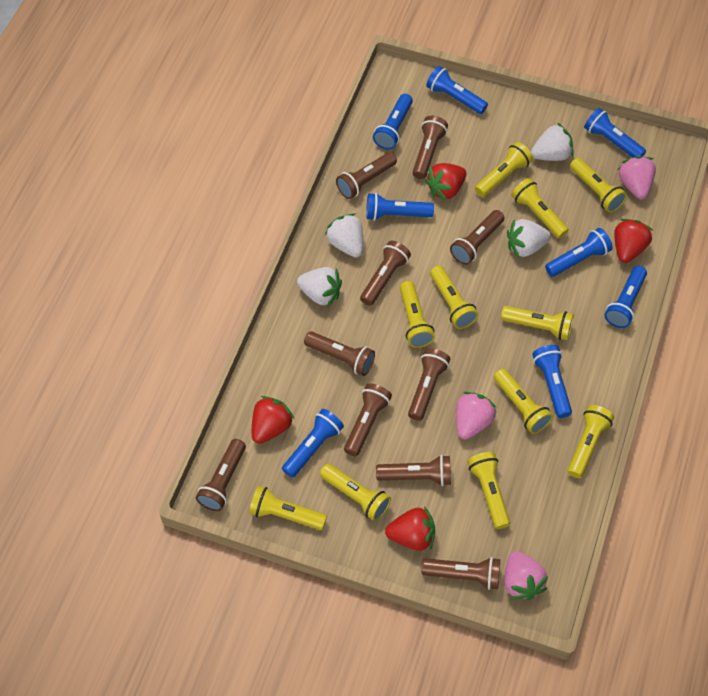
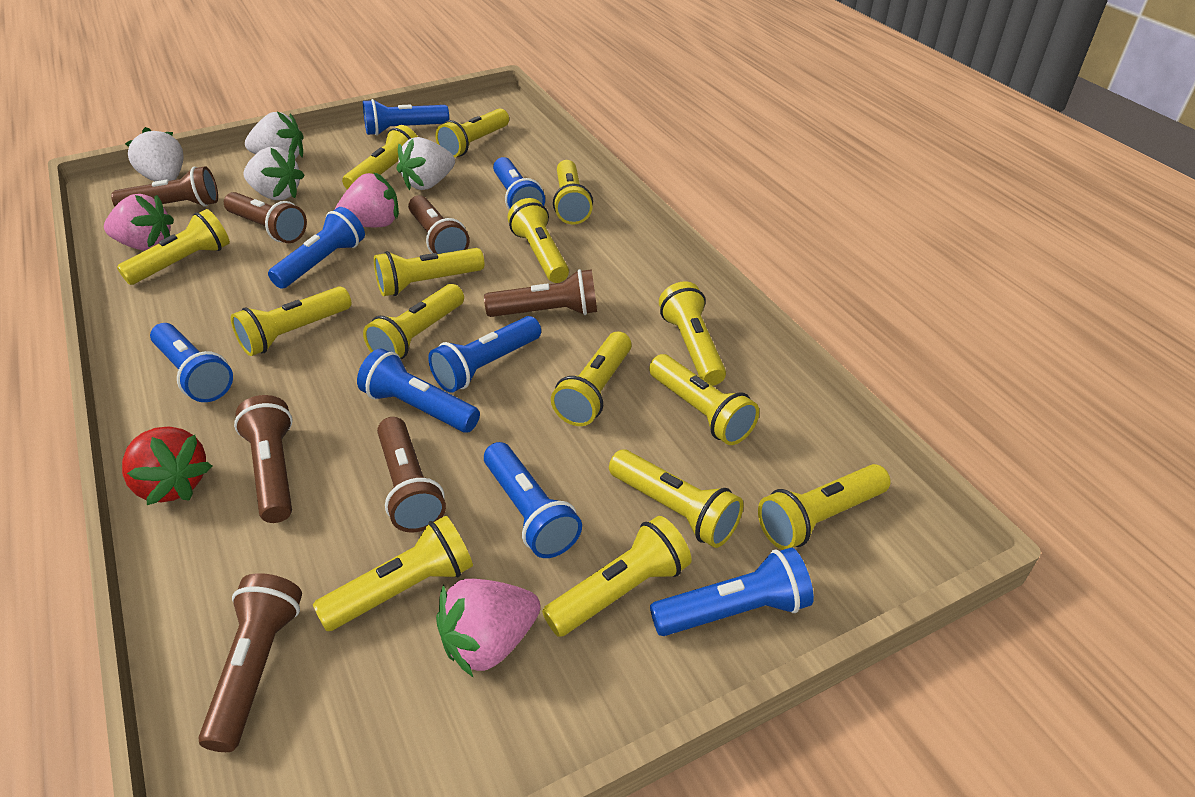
brown flashlight: [196,439,246,511] [304,331,375,376] [336,152,397,199] [344,383,392,457] [360,241,411,306] [376,455,451,486] [408,348,450,421] [413,116,448,179] [422,557,500,590] [450,210,505,265] = 10 -> [111,166,218,207] [198,573,302,752] [224,192,307,243] [234,395,293,523] [377,417,446,533] [408,195,469,254] [484,269,597,317] = 7
red strawberry: [252,396,294,444] [385,506,435,551] [425,163,466,201] [614,219,653,263] = 4 -> [122,426,212,505] = 1
yellow flashlight: [249,486,327,530] [320,464,391,521] [400,281,435,348] [430,266,478,329] [467,452,510,529] [475,142,533,197] [494,369,553,434] [501,306,574,340] [511,178,569,238] [567,405,614,478] [570,158,627,213] = 11 -> [117,209,230,285] [231,286,351,356] [313,516,473,631] [342,125,418,190] [363,284,464,359] [374,248,484,296] [435,108,509,158] [508,198,569,283] [542,516,692,637] [551,331,632,426] [553,160,593,224] [609,449,743,548] [649,354,759,445] [659,281,726,386] [758,464,891,550] = 15

